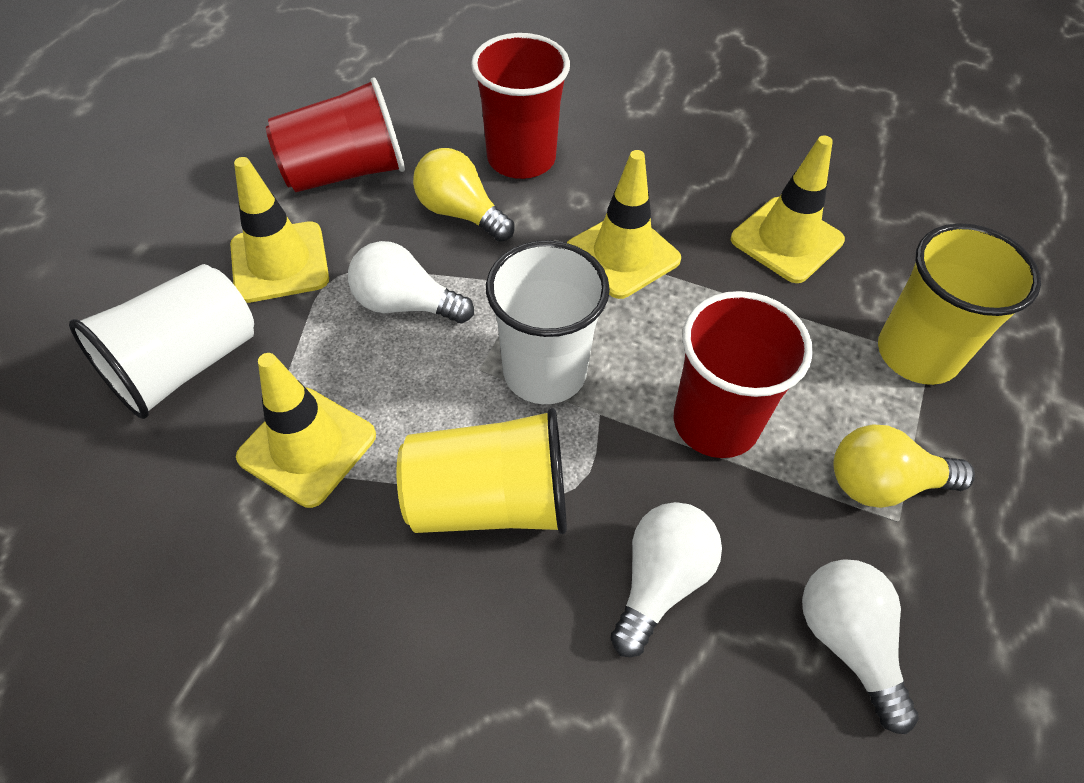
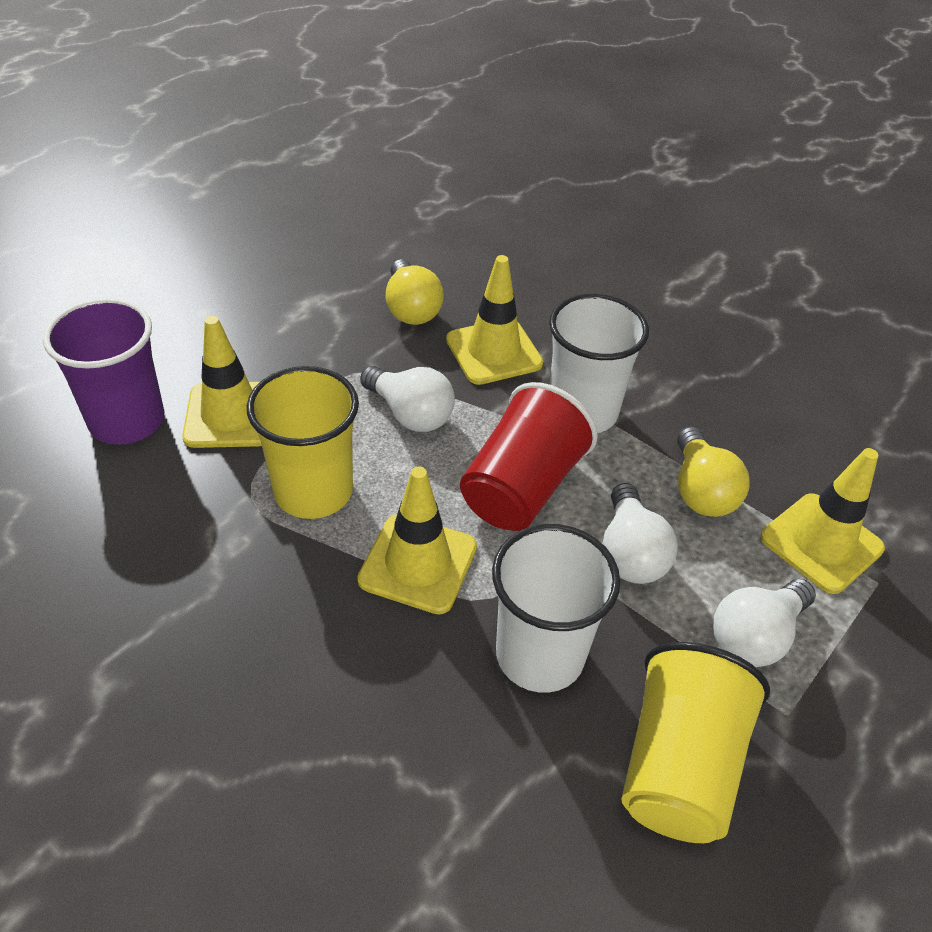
purple cup: none = 0 -> [43,298,164,445] = 1
red cup: [266,77,405,192] [471,33,570,179] [674,291,813,458] = 3 -> [460,382,598,531] = 1

